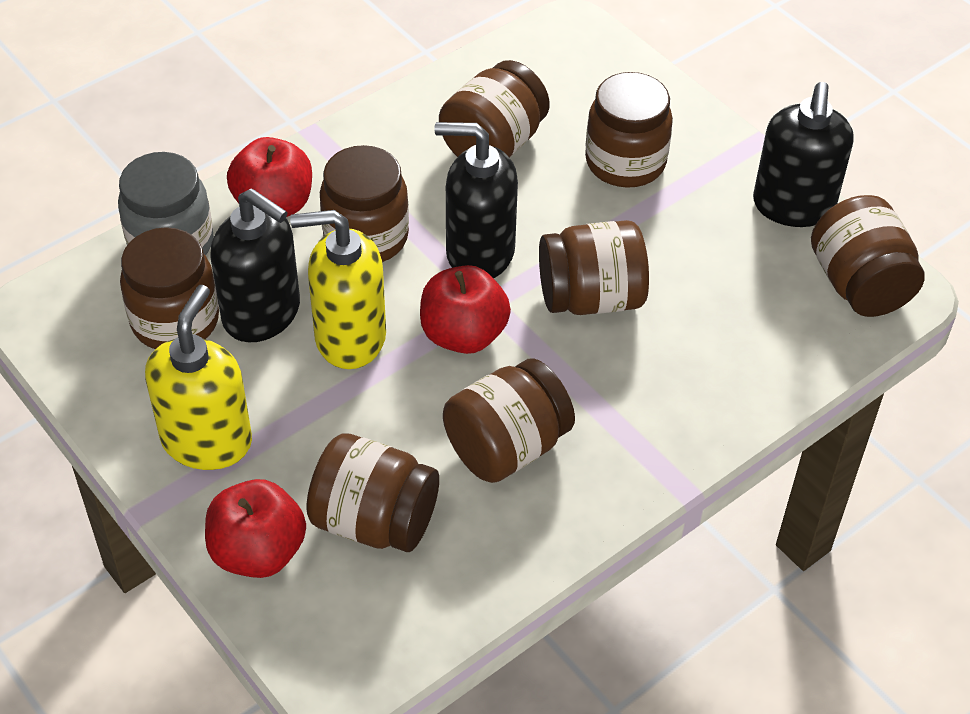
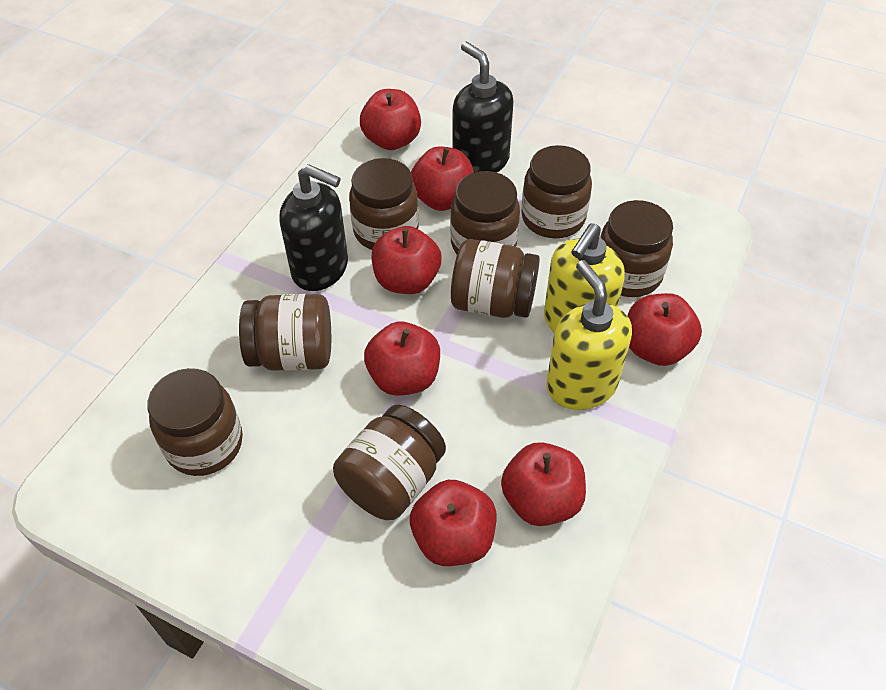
black soap dispenser: [210,188,300,342] [435,122,518,278] [753,82,854,227] = 3 -> [279,164,348,291] [452,42,513,173] = 2
grey jar: [118,152,213,255] = 1 -> none = 0
red apple: [205,479,306,578] [227,137,312,217] [420,265,511,354] = 3 -> [360,89,421,150] [364,322,440,396] [372,226,442,294] [410,480,496,566] [411,146,474,211] [501,442,586,526] [627,293,702,366] = 7

